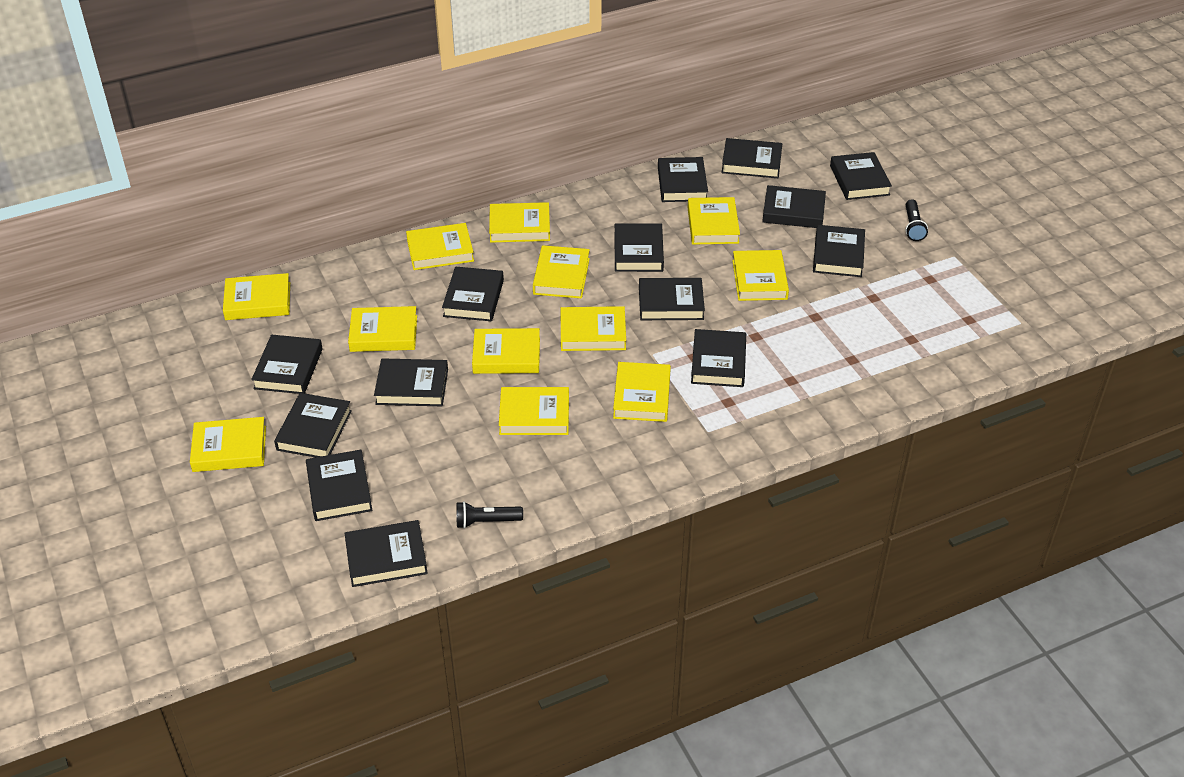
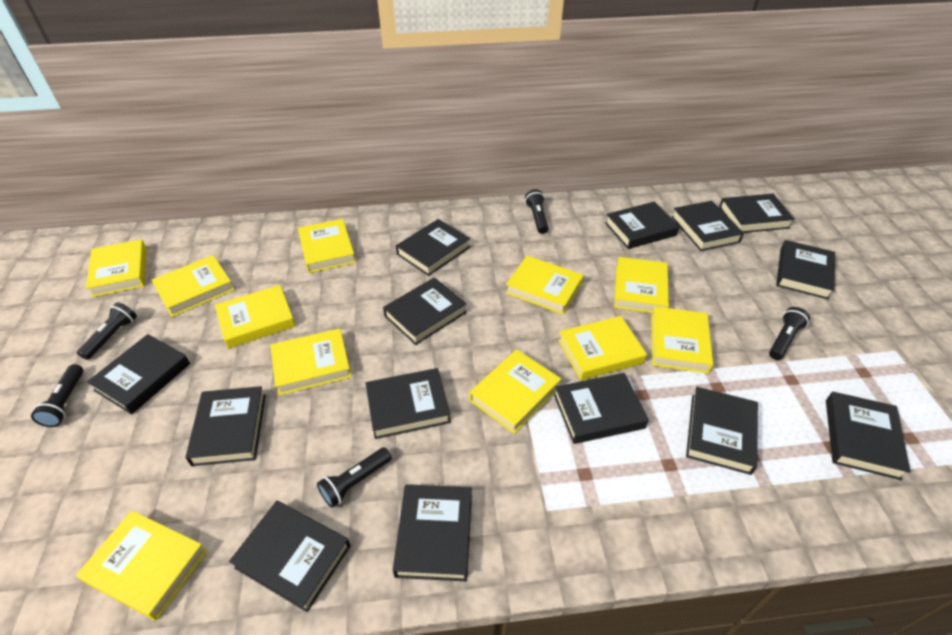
black flashlight: [456,501,523,529] [906,199,928,241] = 2 -> [31,364,83,427] [77,302,137,360] [317,447,392,508] [525,189,548,234] [769,307,810,360] = 5
yellow book: [190,417,266,472] [223,273,290,320] [348,306,417,352] [406,223,474,270] [472,328,540,374] [489,202,550,243] [499,387,569,435] [533,245,590,298] [561,306,626,351] [613,362,671,422] [688,197,740,244] [732,250,789,301] = 12 -> [76,510,207,620] [86,239,147,297] [152,255,234,317] [215,285,295,349] [270,328,352,395] [298,219,356,273] [470,349,561,434] [506,256,584,315] [558,316,647,380] [614,257,669,313] [651,306,713,373] = 11

